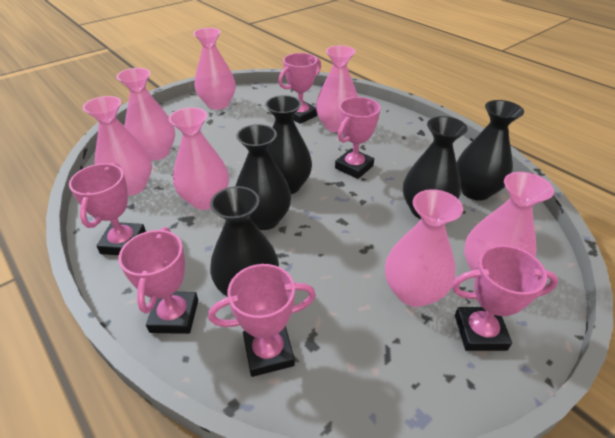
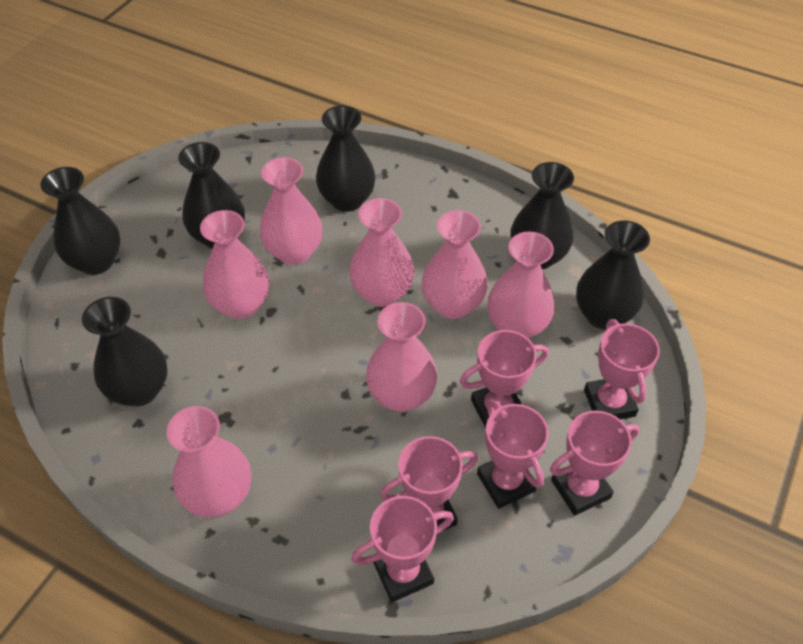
black vase: [210,186,279,297] [235,124,291,230] [265,95,312,194] [403,116,468,219] [456,100,524,201] = 5 -> [40,167,120,275] [82,297,168,406] [178,142,245,249] [316,106,375,212] [510,162,574,270] [576,220,650,329] = 6

